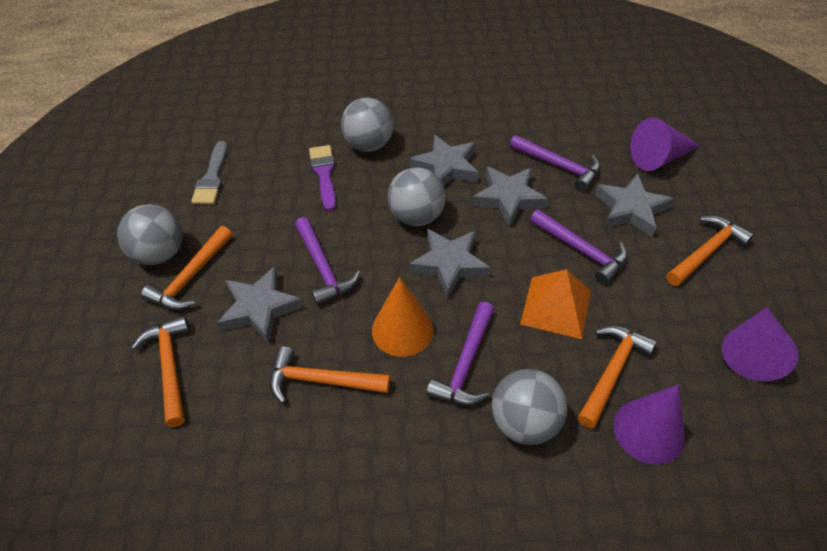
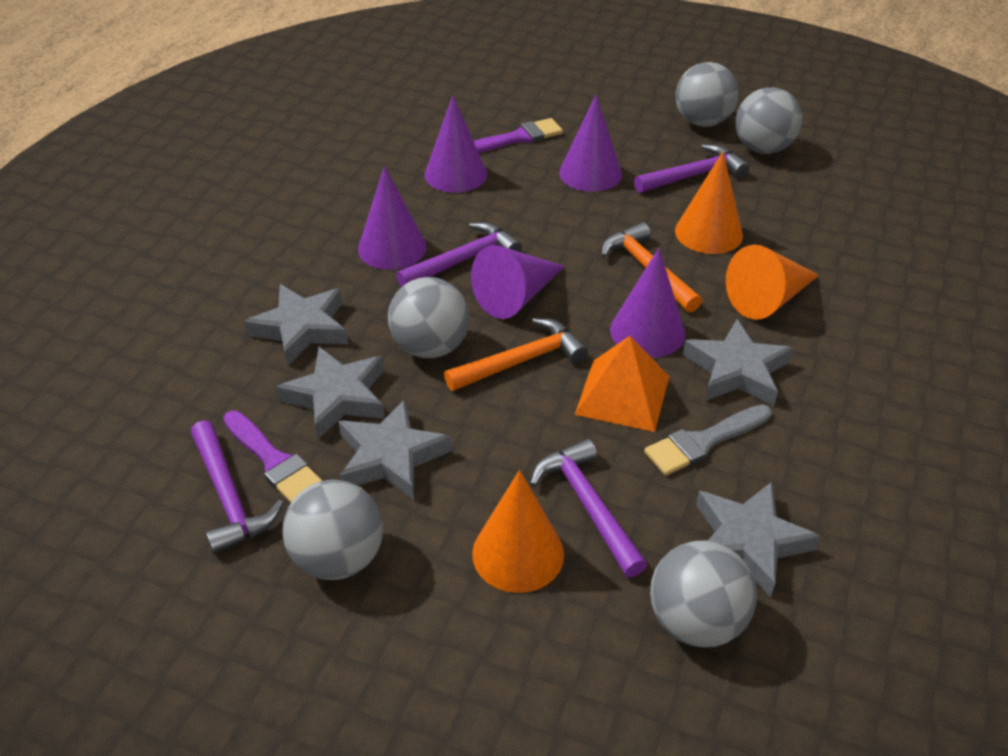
grey ball: [117,204,182,265] [341,98,394,152] [387,167,446,226] [492,369,567,445] = 4 -> [282,479,383,580] [388,277,470,358] [650,541,757,647] [675,62,739,127] [736,87,802,154] = 5
orange cone: [372,277,434,357] = 1 -> [472,470,564,593] [675,152,743,254] [726,245,819,320] = 3
orange hammer: [131,316,190,427] [141,226,232,310] [270,346,390,404] [577,325,657,429] [666,216,754,286] = 5 -> [444,318,588,391] [601,222,702,312] = 2
purple brush: [309,145,336,211] = 1 -> [223,410,322,503] [474,118,563,153] = 2
purple cone: [614,384,685,465] [630,118,701,171] [722,307,798,382] = 3 -> [358,166,427,270] [425,95,487,193] [471,245,565,319] [559,94,622,192] [610,248,685,358] = 5

